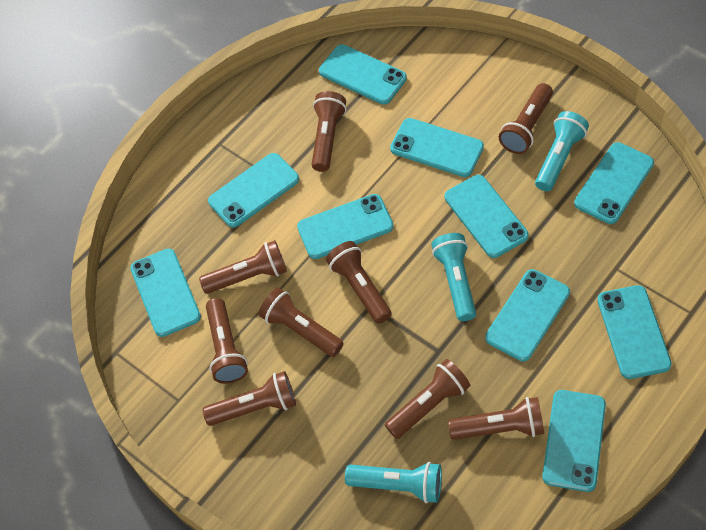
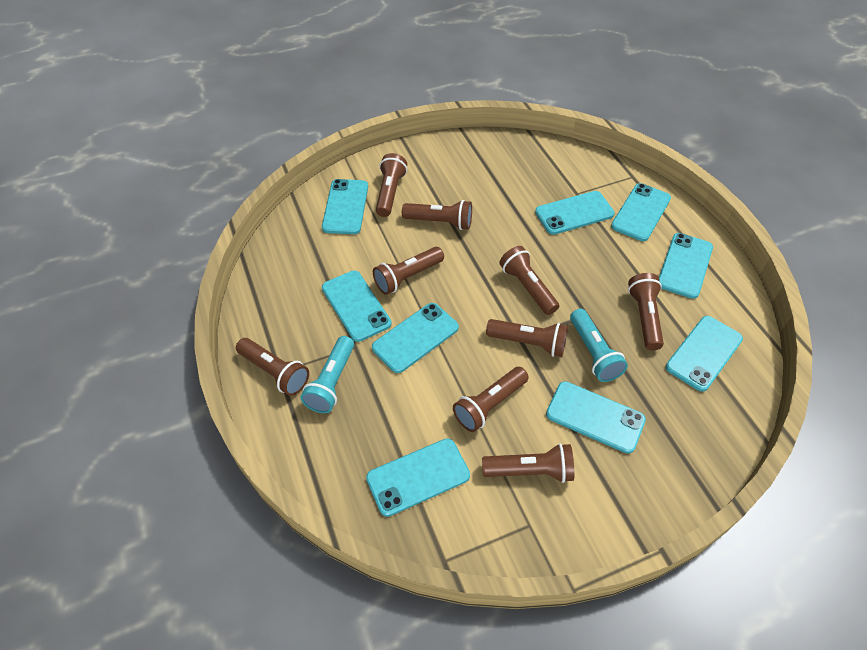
turquoise flashlight: [345,462,442,503] [431,233,476,321] [535,111,589,191] = 3 -> [300,336,354,413] [570,309,628,382] = 2
turquoise phone: [130,249,201,337] [208,153,299,228] [297,194,394,259] [319,44,407,105] [390,118,484,177] [445,175,529,258] [485,269,570,361] [542,390,606,492] [574,142,654,224] [597,285,672,379] = 10 -> [322,179,368,234] [322,270,392,342] [366,438,470,517] [372,303,459,373] [535,191,615,235] [546,381,646,454] [611,183,671,241] [659,233,713,299] [666,316,743,392] = 9

